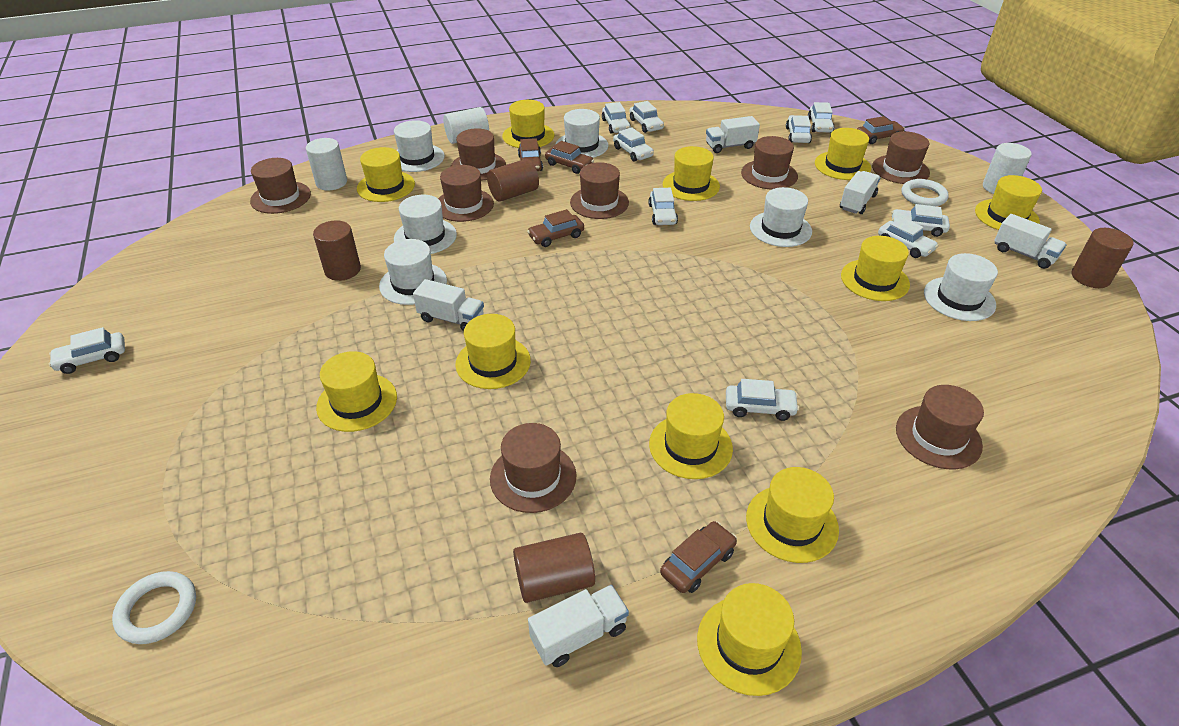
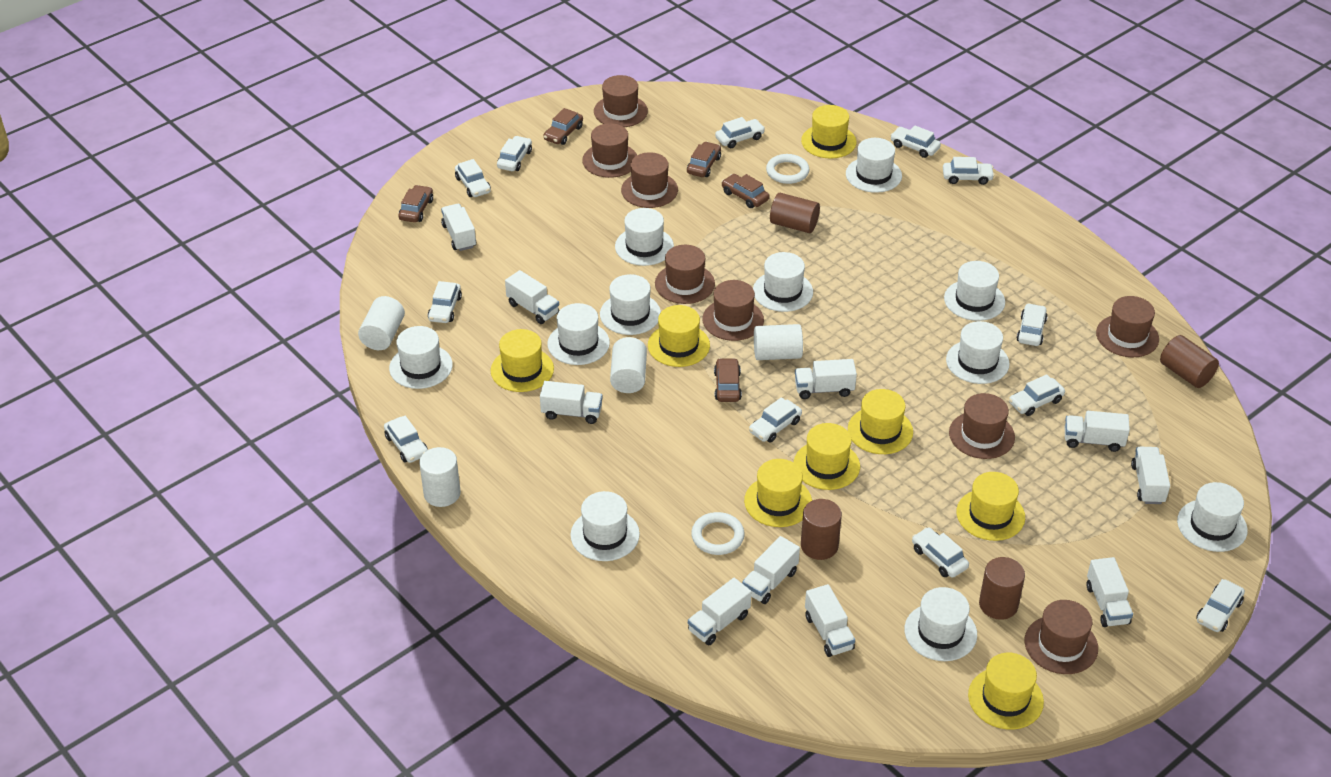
white car: [49,327,125,374] [602,102,631,134] [613,127,654,162] [630,101,664,133] [648,188,678,225] [726,379,799,421] [786,115,812,143] [808,102,835,133] [878,217,938,258] [891,204,950,237] = 10 -> [384,416,428,463] [428,281,462,323] [455,159,491,197] [497,136,532,171] [715,117,765,148] [749,397,802,443] [890,125,941,158] [912,527,969,578] [943,157,995,185] [1009,374,1065,416] [1017,303,1048,346] [1196,579,1245,632] = 12
white cylinder: [306,138,347,191] [443,107,489,144] [983,143,1032,194] = 3 -> [358,296,405,350] [419,447,461,507] [610,337,647,393] [754,324,803,360] = 4
white hat: [379,239,447,305] [394,120,445,172] [394,195,457,254] [555,109,609,158] [750,187,812,247] [924,253,998,321] = 6 -> [389,326,453,389] [547,303,610,365] [571,491,640,561] [600,274,661,335] [615,208,674,266] [753,252,813,312] [846,138,902,193] [905,587,977,661] [944,261,1005,321] [946,321,1010,384] [1177,482,1248,552] = 11
white truck: [413,279,484,332] [528,585,629,667] [706,116,760,153] [840,171,881,214] [994,214,1067,269] = 5 -> [441,204,476,251] [505,270,559,324] [540,381,603,424] [688,578,751,645] [742,536,800,604] [795,359,857,399] [805,584,855,657] [1065,411,1130,452] [1086,557,1133,627] [1131,447,1170,504] = 10
yellow hat: [316,351,397,432] [357,147,415,202] [455,314,531,389] [502,100,555,148] [649,393,733,479] [663,146,720,201] [697,583,802,696] [746,467,839,563] [815,128,871,180] [841,236,910,301] [975,175,1042,230] = 11 -> [491,329,554,392] [648,305,710,367] [744,459,812,527] [794,423,860,490] [801,105,857,159] [848,389,913,454] [956,472,1025,541] [968,653,1044,730] = 8

